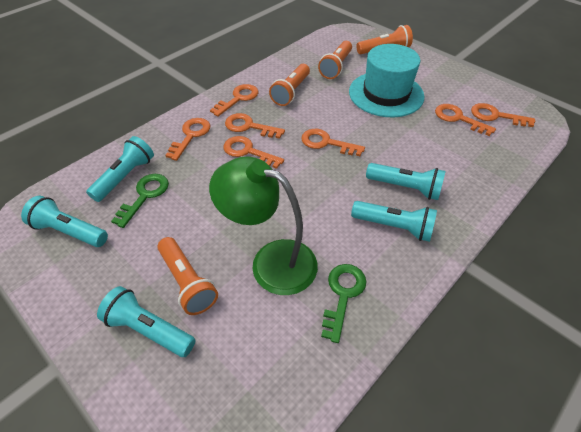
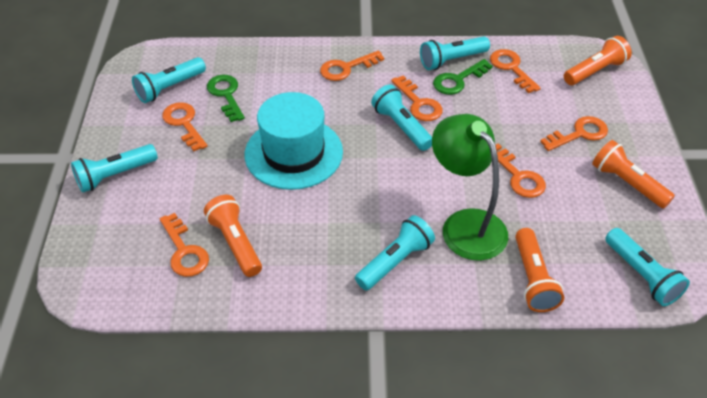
turquoise flashlight: [21,196,108,247] [86,136,154,202] [97,286,195,357] [351,201,437,242] [366,163,446,200] = 5 -> [71,144,158,193] [132,57,206,103] [355,215,435,291] [371,84,432,151] [420,36,490,70] [605,228,690,306] = 6

